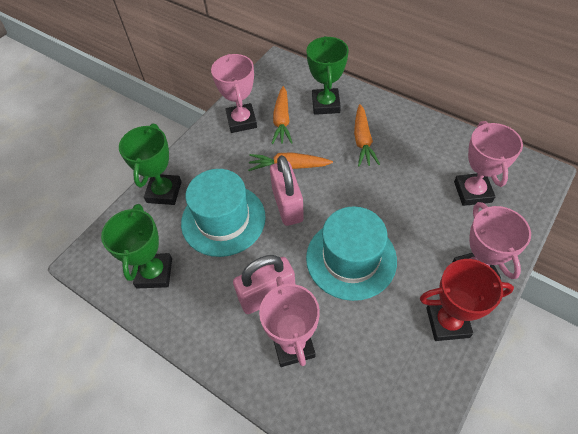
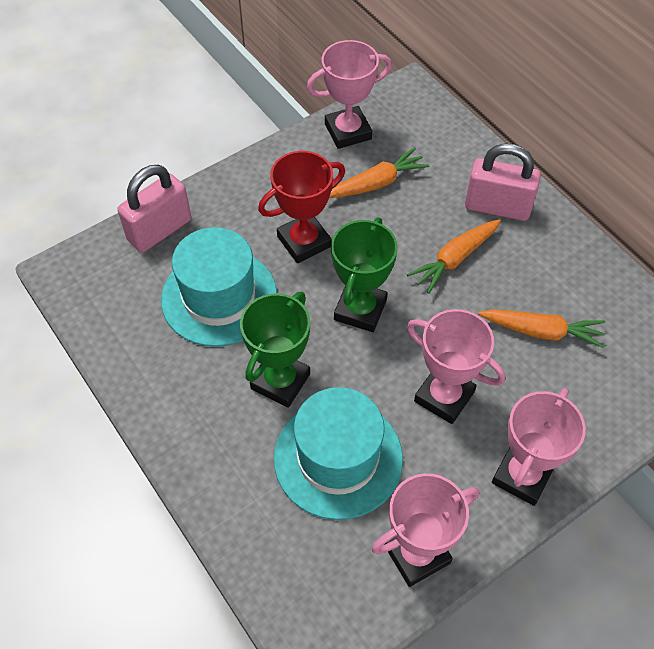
green trophy: [101,204,172,288] [119,124,182,205] [306,36,349,115] = 3 -> [240,292,310,408] [331,217,398,332] = 2

